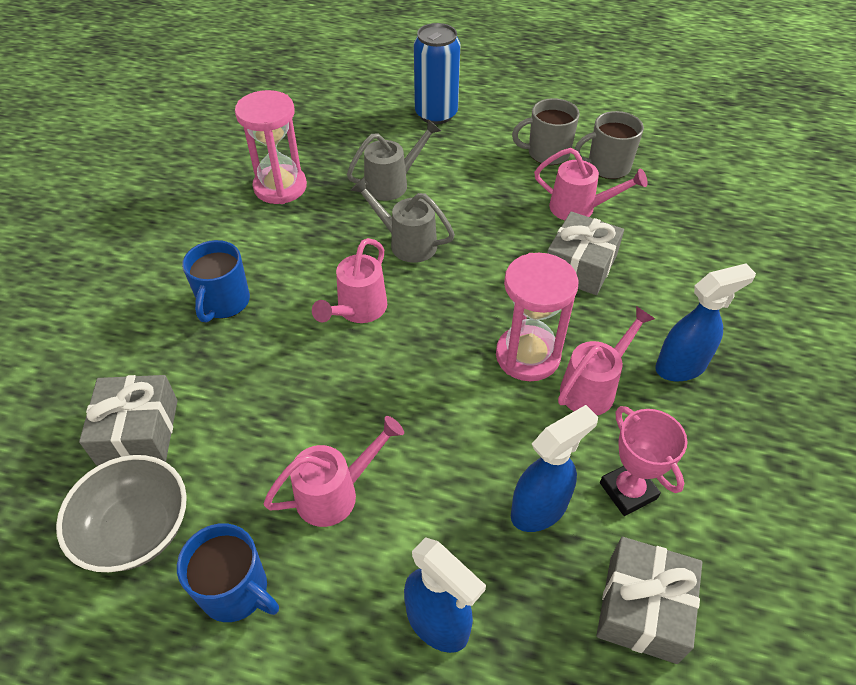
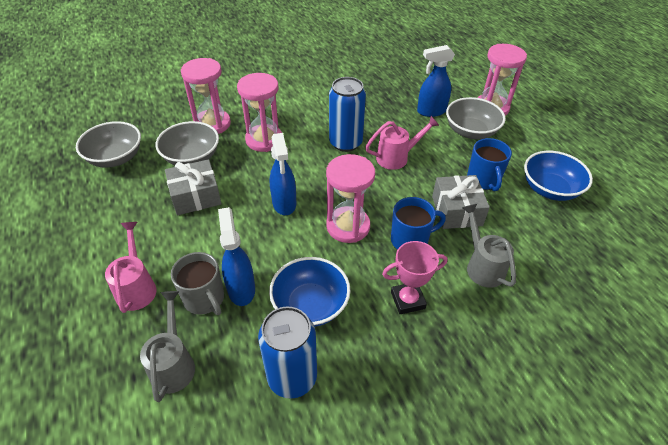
blue bowl: none = 0 -> [269,257,350,327] [524,151,593,201] = 2
blue can: [414,23,460,124] = 1 -> [258,307,317,399] [329,77,366,152] = 2
grey bowl: [56,455,187,572] = 1 -> [76,121,141,168] [155,121,219,166] [446,97,506,139] = 3
grey gift: [79,375,178,466] [547,212,624,295] [596,537,702,664] = 3 -> [165,159,222,215] [432,175,490,229] = 2
grey mug: [512,98,580,165] [574,111,644,179] = 2 -> [171,252,224,315] = 1
pink hourglass: [235,90,307,204] [496,253,578,381] = 2 -> [181,58,231,134] [237,73,282,152] [326,154,375,243] [477,44,527,116] = 4
pink watering can: [264,416,404,527] [312,238,387,323] [534,148,648,220] [558,306,655,415] = 4 -> [105,222,157,313] [365,116,439,170] = 2

